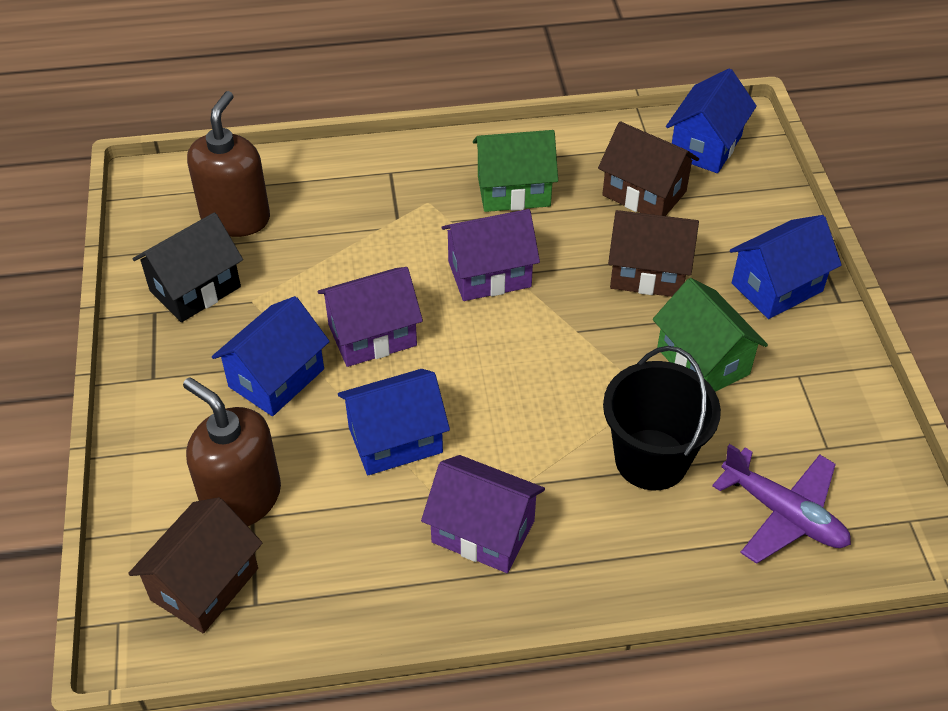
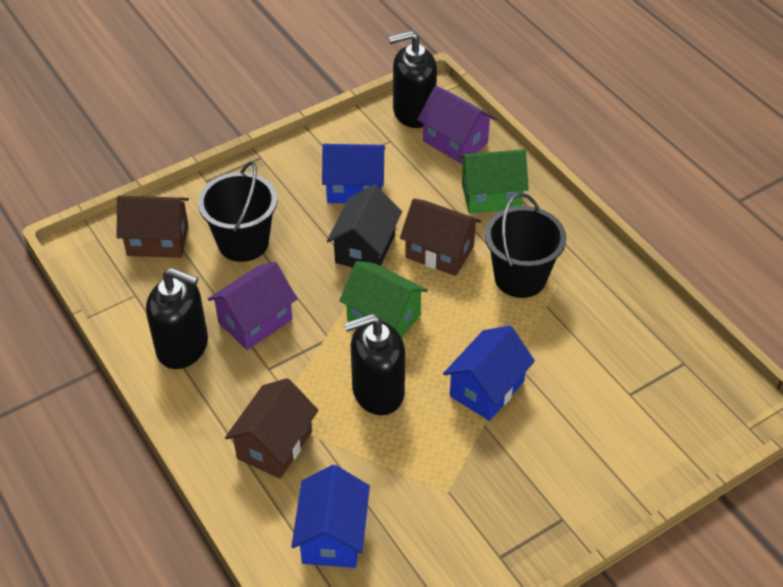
black bucket: [603,346,721,490] = 1 -> [198,161,277,262] [485,193,566,298] = 2
black soap dispenser: none = 0 -> [146,268,208,369] [344,314,405,415] [388,31,437,128] = 3
blue house: [212,296,330,416] [338,369,450,475] [666,69,757,173] [730,215,842,319] = 4 -> [291,465,370,568] [322,144,385,203] [443,326,535,421] = 3
brown soap dispenser: [183,377,281,526] [187,91,270,237] = 2 -> none = 0
purple house: [318,267,423,367] [421,455,545,573] [441,209,540,301] = 3 -> [208,262,297,350] [417,86,496,164] = 2
purple plane: [712,444,851,564] = 1 -> none = 0

